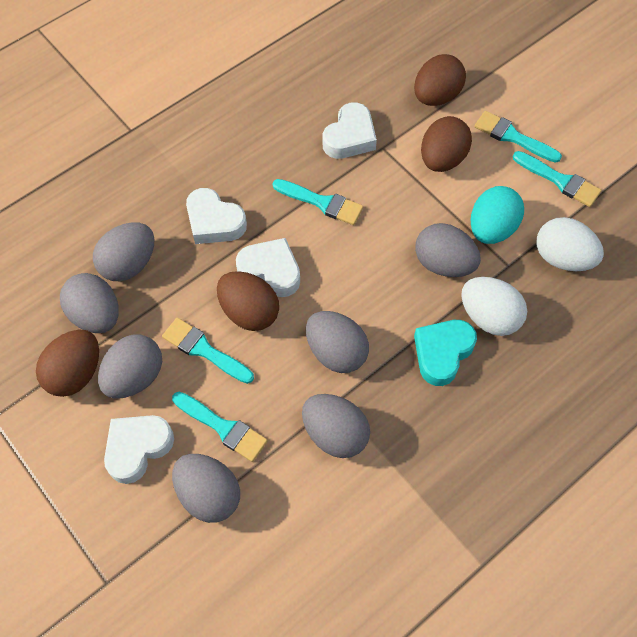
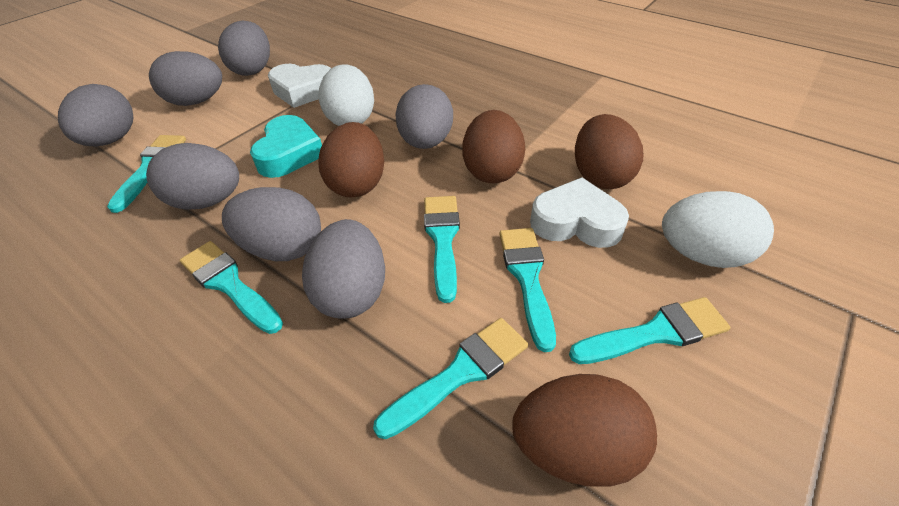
turquoise brush: [162,318,254,384] [172,392,268,462] [272,179,363,225] [474,111,562,163] [513,151,602,207] = 5 -> [107,135,186,213] [180,241,283,334] [373,318,528,439] [424,196,460,303] [499,228,556,352] [569,297,730,364] = 6
turquoise egg: [471,186,524,244] = 1 -> none = 0
white heart: [104,415,174,484] [186,188,247,244] [236,238,300,297] [323,102,377,159] = 4 -> [268,64,331,108] [530,177,629,248] = 2

